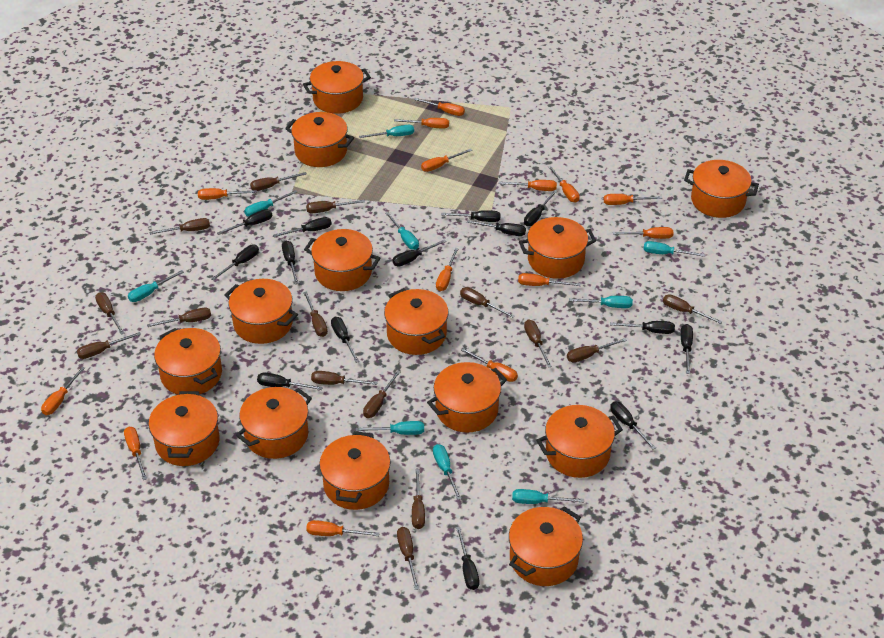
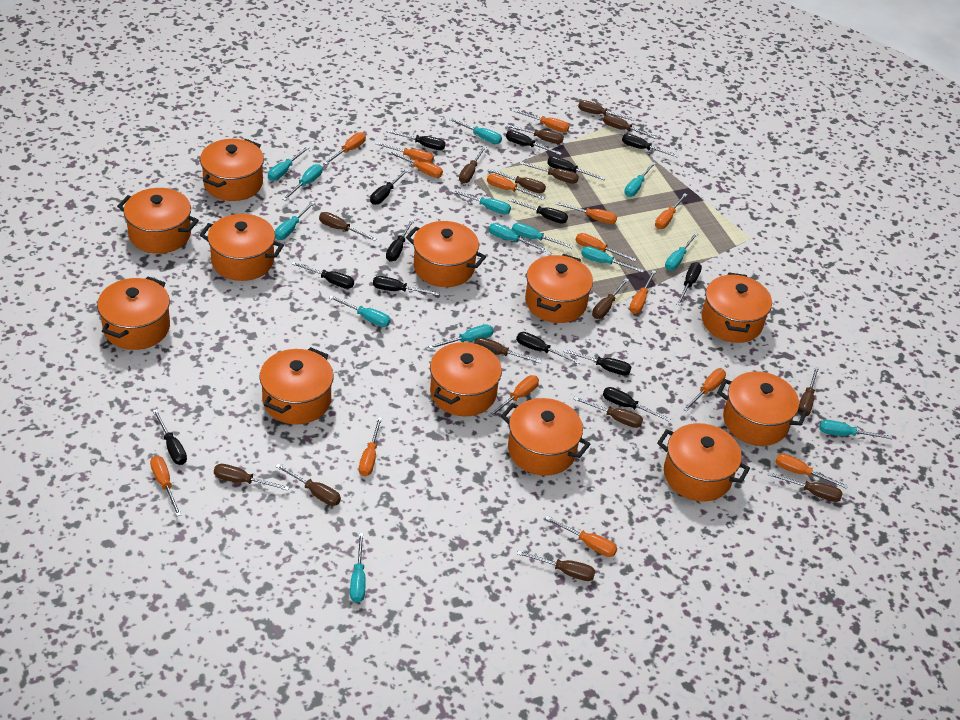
orange pot: [149,391,220,466] [154,328,222,395] [225,279,298,344] [236,387,312,459] [285,112,354,167] [303,61,371,114] [304,229,381,291] [319,431,391,510] [384,288,449,355] [427,362,507,433] [509,506,583,586] [519,217,596,279] [536,405,623,478] [684,160,759,218] = 14 -> [97,277,170,350] [117,188,199,254] [200,139,264,201] [200,214,284,281] [259,347,334,424] [406,221,486,287] [430,342,502,416] [501,398,590,476] [525,254,593,323] [657,423,750,502] [702,272,772,343] [717,371,808,446] = 12
orange screwdriver: [41,367,85,415] [124,427,147,480] [198,188,257,200] [306,520,380,536] [394,118,449,129] [413,98,465,116] [421,149,472,172] [436,248,459,291] [461,348,518,382] [499,180,557,191] [518,273,581,286] [548,166,580,203] [604,194,662,205] [613,227,673,239] = 14 -> [150,456,181,516] [324,132,366,165] [359,417,382,476] [376,142,434,163] [388,151,443,178] [487,174,545,200] [488,375,539,417] [514,110,569,132] [545,516,617,557] [556,202,617,224] [576,233,636,261] [629,270,656,314] [655,193,687,229] [683,369,726,411] [775,453,848,489] = 15
turquoise screwdriver: [128,270,184,302] [244,190,297,217] [356,421,424,435] [359,125,414,138] [385,212,419,250] [433,444,462,500] [512,489,584,504] [569,296,633,308] [643,241,705,257] = 9 -> [268,146,310,181] [275,201,315,240] [282,164,322,200] [329,295,391,327] [350,533,366,603] [428,324,494,349] [449,118,502,144] [452,190,511,214] [489,223,548,252] [512,223,573,248] [581,246,644,273] [624,162,656,197] [665,233,698,270] [819,420,892,439] = 14

